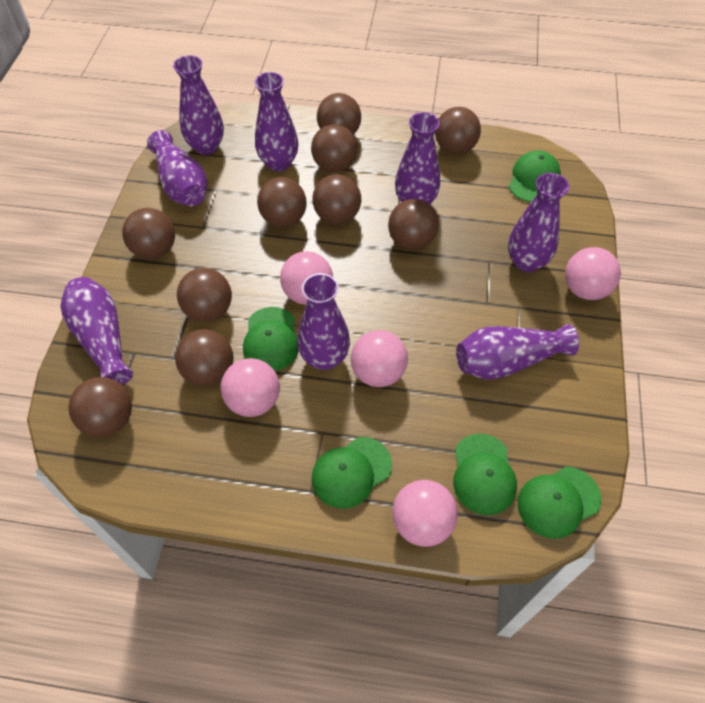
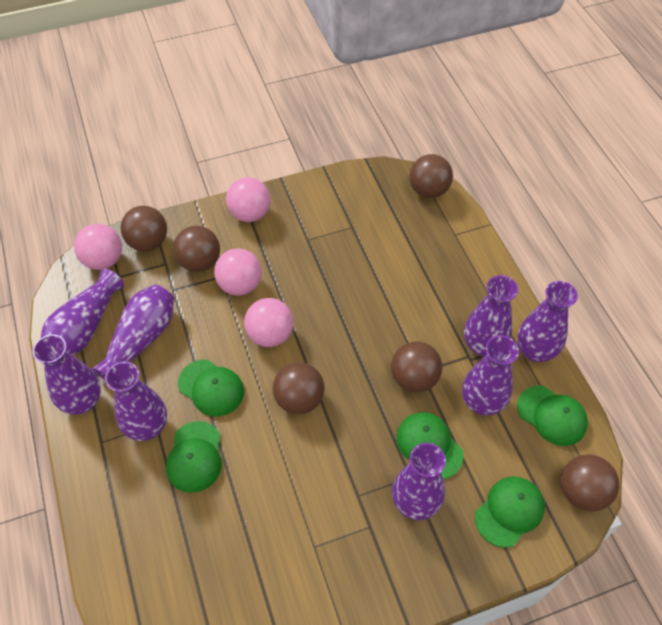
brown ball: [68,377,132,437] [122,208,175,259] [175,329,234,387] [177,268,232,322] [257,177,307,227] [311,124,358,172] [312,174,361,224] [317,93,361,135] [388,199,439,250] [435,107,481,154] = 10 -> [120,206,167,251] [173,226,220,272] [273,362,325,414] [391,341,442,393] [409,154,453,198] [561,455,619,511] = 6
pink ball: [221,358,280,417] [280,251,333,305] [351,330,408,387] [392,480,458,547] [565,247,621,300] = 5 -> [74,224,122,270] [214,248,262,296] [226,177,270,222] [244,298,293,347] = 4

